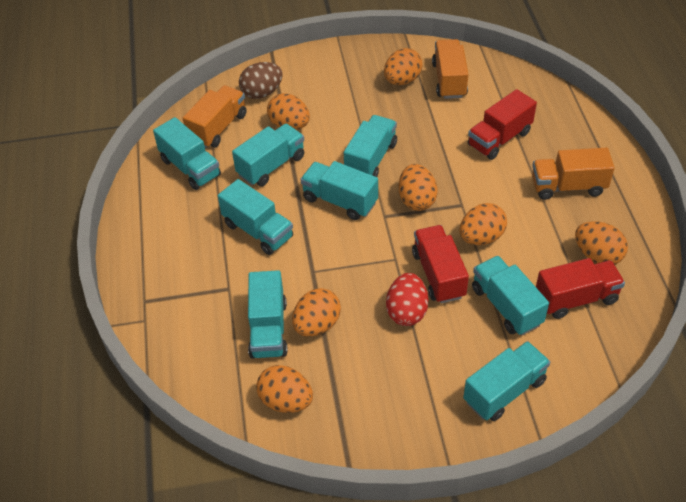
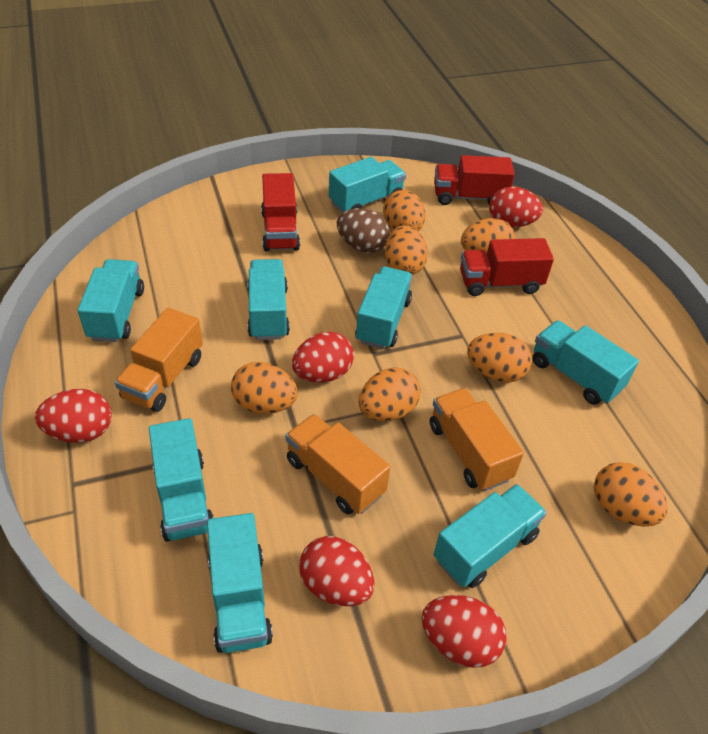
red egg: [386,273,428,326] = 1 -> [35,389,112,443] [292,332,354,383] [299,536,375,606] [422,595,507,668] [489,186,543,227] = 5

